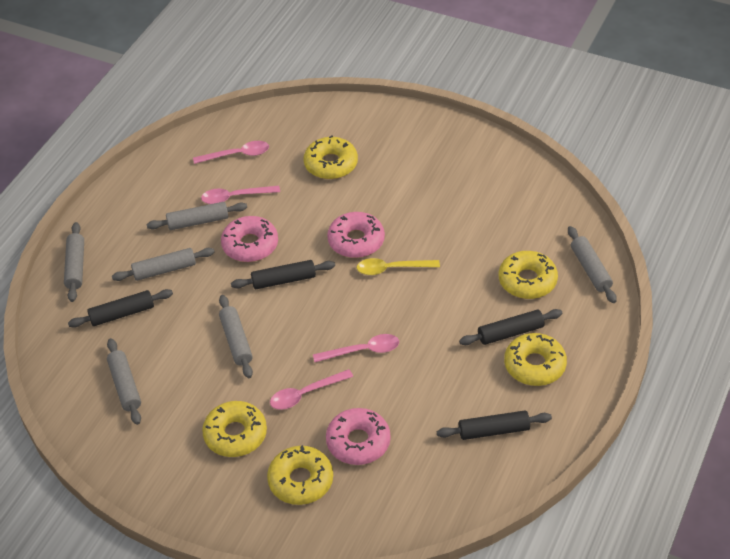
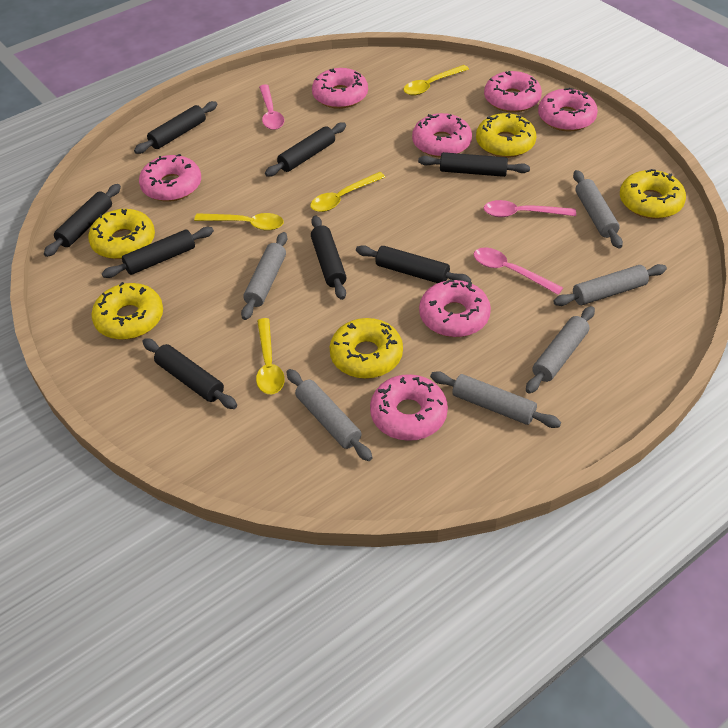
black rolling pin: [68,289,173,328] [231,260,335,289] [437,411,552,440] [459,309,562,345] = 4 -> [44,184,121,257] [102,227,214,278] [134,101,218,154] [142,338,237,409] [265,123,346,177] [311,215,347,300] [356,245,471,283] [418,152,530,177] = 8
pink donut: [221,216,278,262] [326,408,391,465] [327,212,385,258] = 3 -> [139,154,201,202] [312,68,368,109] [370,374,448,441] [412,113,472,157] [419,280,491,337] [484,71,542,113] [538,88,598,131] = 7
pink spoon: [193,141,269,164] [201,186,280,204] [270,369,353,410] [313,334,399,362] = 4 -> [259,84,284,130] [474,248,563,295] [484,200,576,217] = 3
yellow spoon: [357,258,440,275] = 1 -> [194,213,284,231] [256,318,285,394] [310,172,385,212] [404,65,469,96] = 4

